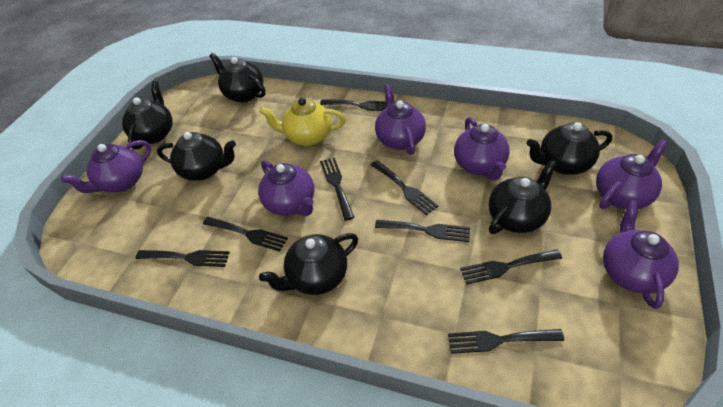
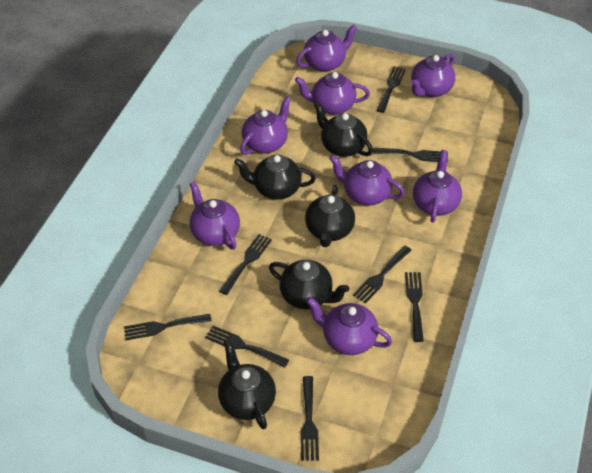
black teapot: [122,81,173,150] [157,132,236,181] [209,53,266,102] [259,233,358,295] [489,159,557,234] [527,122,612,175] = 6 -> [218,340,276,429] [234,155,316,200] [269,260,349,309] [305,185,355,247] [314,102,373,157] = 5
purple teapot: [61,140,151,193] [258,160,314,216] [375,84,426,155] [454,117,510,180] [596,139,668,209] [603,200,679,309] = 6 -> [190,181,240,249] [240,96,291,155] [295,72,370,115] [296,24,357,72] [306,297,392,355] [329,155,405,206] [411,54,455,97] [413,150,462,223] = 8
yellow teapot: [260,98,346,146] = 1 -> none = 0

